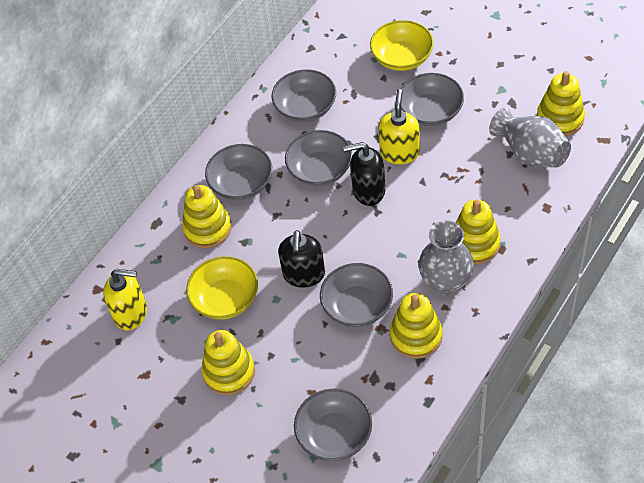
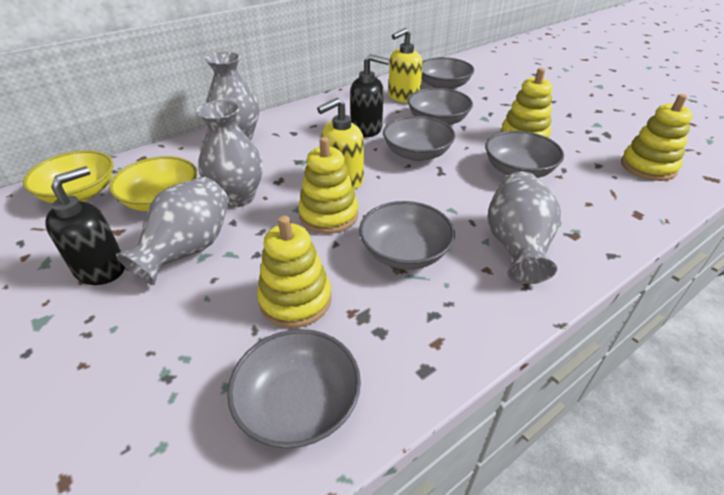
grey vase: [418,221,474,295] [489,108,571,167] = 2 -> [116,177,229,285] [197,100,263,207] [205,52,259,140] [487,172,561,284] = 4
yellow stacking toy: [182,185,232,248] [202,330,255,395] [390,293,442,359] [456,200,501,264] [537,71,585,136] = 5 -> [257,216,332,328] [298,137,358,234] [500,68,552,138] [621,94,693,181] = 4

